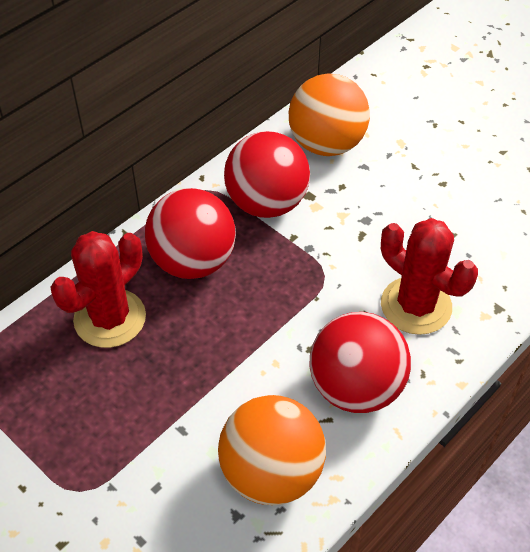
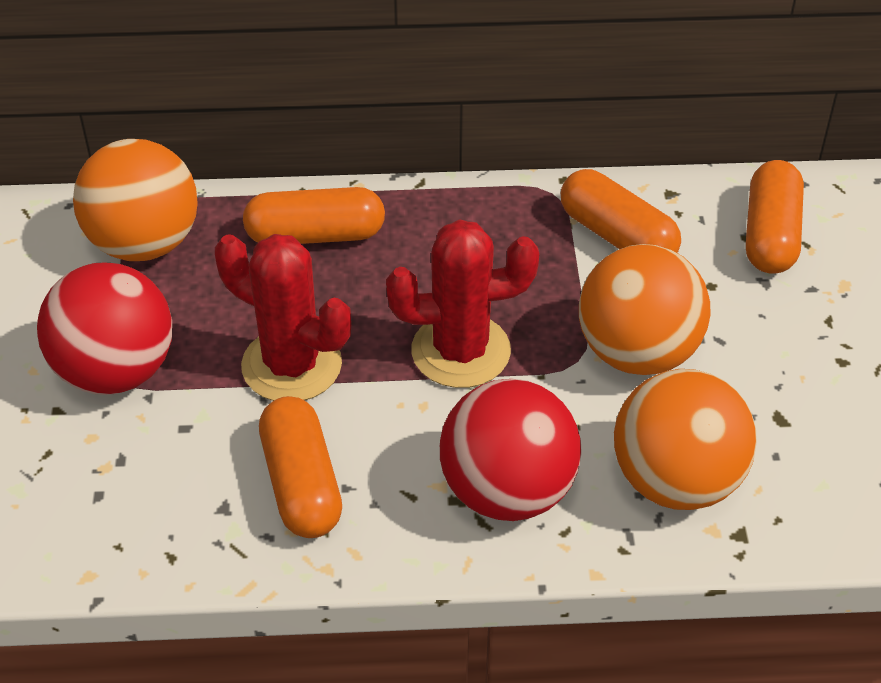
orange ball: [218,395,326,505] [289,73,370,156] = 2 -> [73,139,198,261] [579,244,711,375] [614,369,757,510] = 3
orange capsule: none = 0 -> [243,187,385,244] [259,396,342,538] [561,169,681,253] [746,160,804,273] = 4
red ball: [145,188,236,279] [224,131,310,218] [310,312,411,413] = 3 -> [37,263,172,395] [440,379,582,521] = 2

